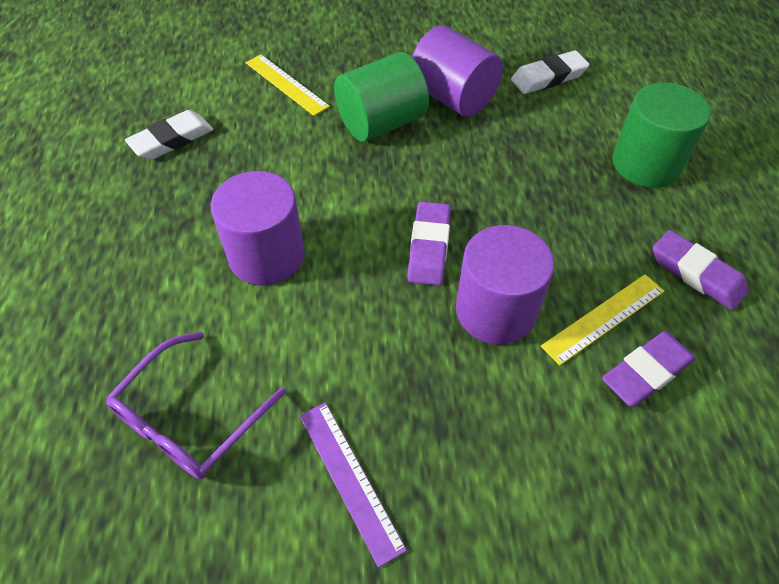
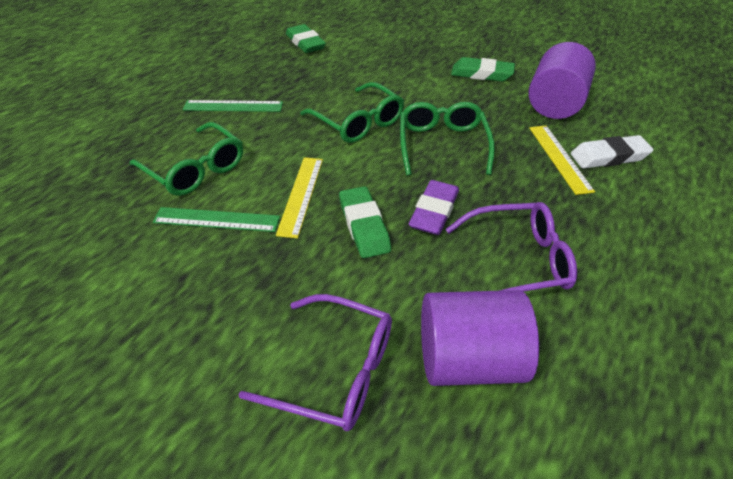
green cylinder: [334,52,429,142] [612,82,711,188] = 2 -> none = 0
green eraser: none = 0 -> [286,24,326,53] [339,186,391,258] [451,57,515,82] = 3
green glasses: none = 0 -> [130,122,243,196] [300,82,404,143] [400,102,495,176] = 3
green ruler: none = 0 -> [153,207,280,232] [183,100,283,112] = 2
purple cylinder: [211,171,305,285] [412,25,503,117] [456,225,554,345] = 3 -> [421,290,539,386] [529,42,596,119] = 2
purple eraser: [407,201,451,286] [602,331,696,407] [653,230,749,310] = 3 -> [408,180,459,235] = 1
purple glasses: [106,332,286,479] = 1 -> [238,294,392,431] [446,202,577,292] = 2
purple ruler: [300,402,407,568] = 1 -> none = 0
white eraser: [125,110,214,160] [511,50,590,94] = 2 -> [571,135,653,169] = 1

